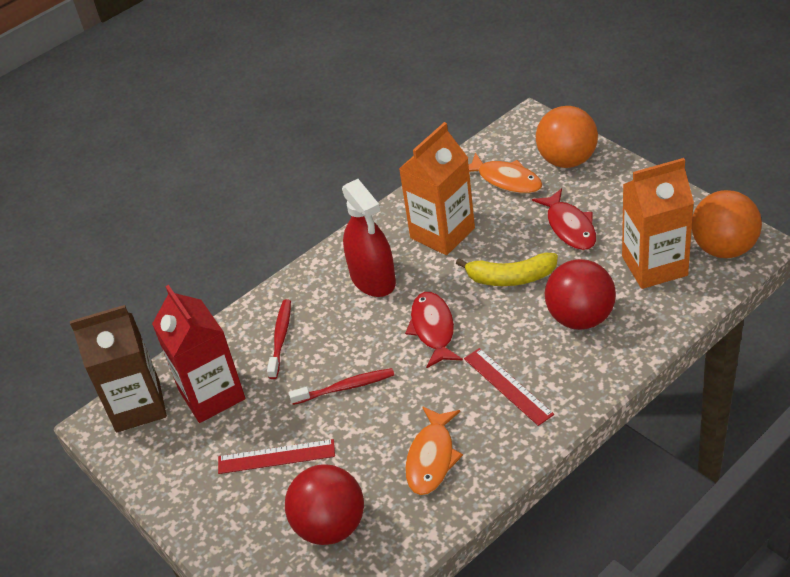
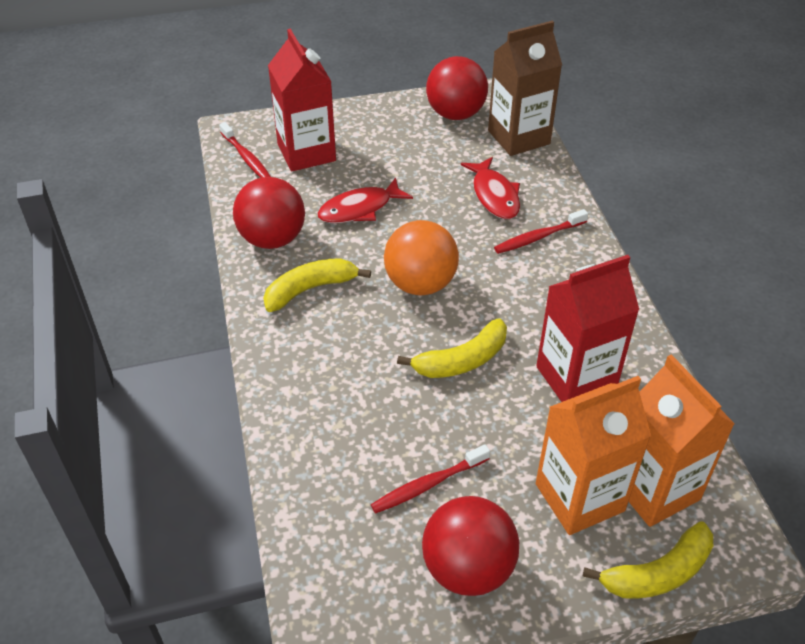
orange ball: [536,106,598,168] [692,190,762,258] = 2 -> [384,220,459,295] = 1
orange fish: [405,407,463,495] [469,152,543,194] = 2 -> none = 0
red ball: [285,464,364,545] [545,259,616,330] = 2 -> [233,177,305,249] [422,496,519,596] [426,56,488,120] = 3
red carton: [152,285,245,423] = 1 -> [268,29,336,172] [536,255,639,402] = 2
red ruler: [218,439,335,474] [464,348,554,426] = 2 -> none = 0
red spray bottle: [342,179,396,297] = 1 -> none = 0
red toothbrush: [267,299,291,379] [289,368,394,405] = 2 -> [219,122,271,178] [371,444,490,514] [494,209,588,254] = 3
yellow banana: [456,253,558,286] = 1 -> [263,258,371,312] [397,318,507,378] [583,521,713,598] = 3

